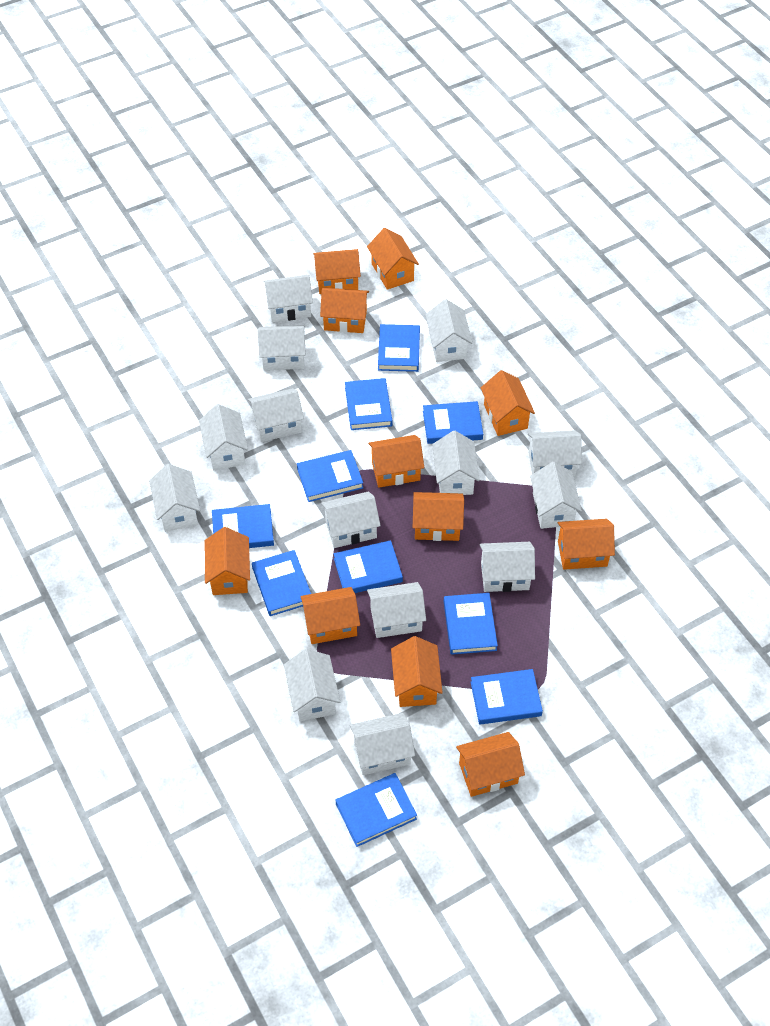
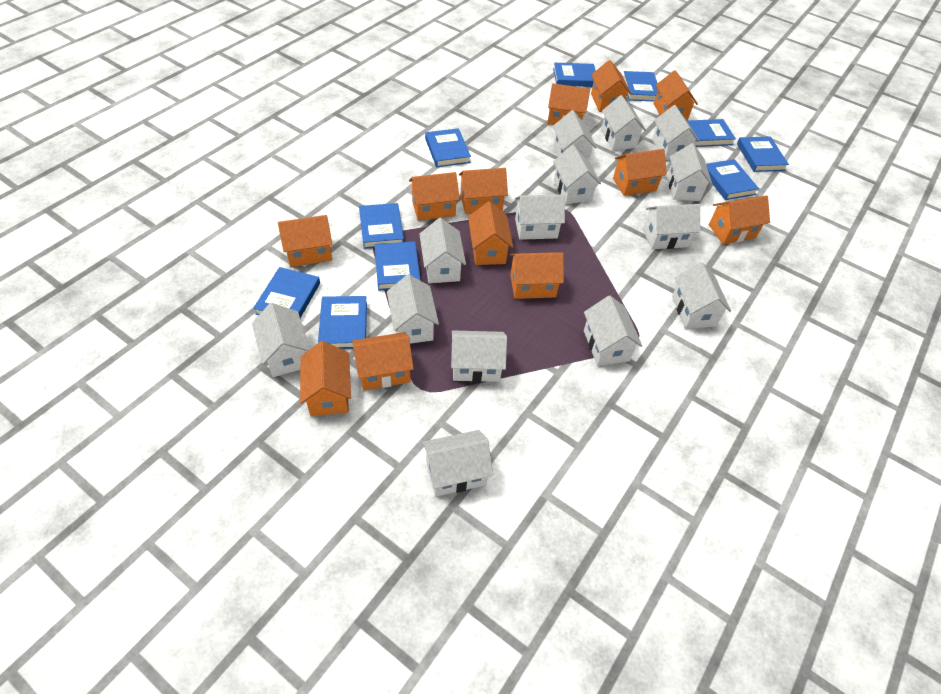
orange house: [205,527,250,595] [300,587,360,644] [313,249,361,294] [320,288,369,333] [367,228,419,290] [368,435,424,488] [391,636,443,707] [413,492,464,541] [456,732,525,797] [481,370,535,436] [557,519,615,570] = 11 -> [278,215,332,267] [300,341,351,416] [352,332,414,390] [409,172,460,221] [459,168,508,214] [468,201,513,265] [510,252,564,299] [547,83,590,125] [591,60,631,112] [613,149,667,196] [654,70,698,121] [709,195,770,244] = 12

